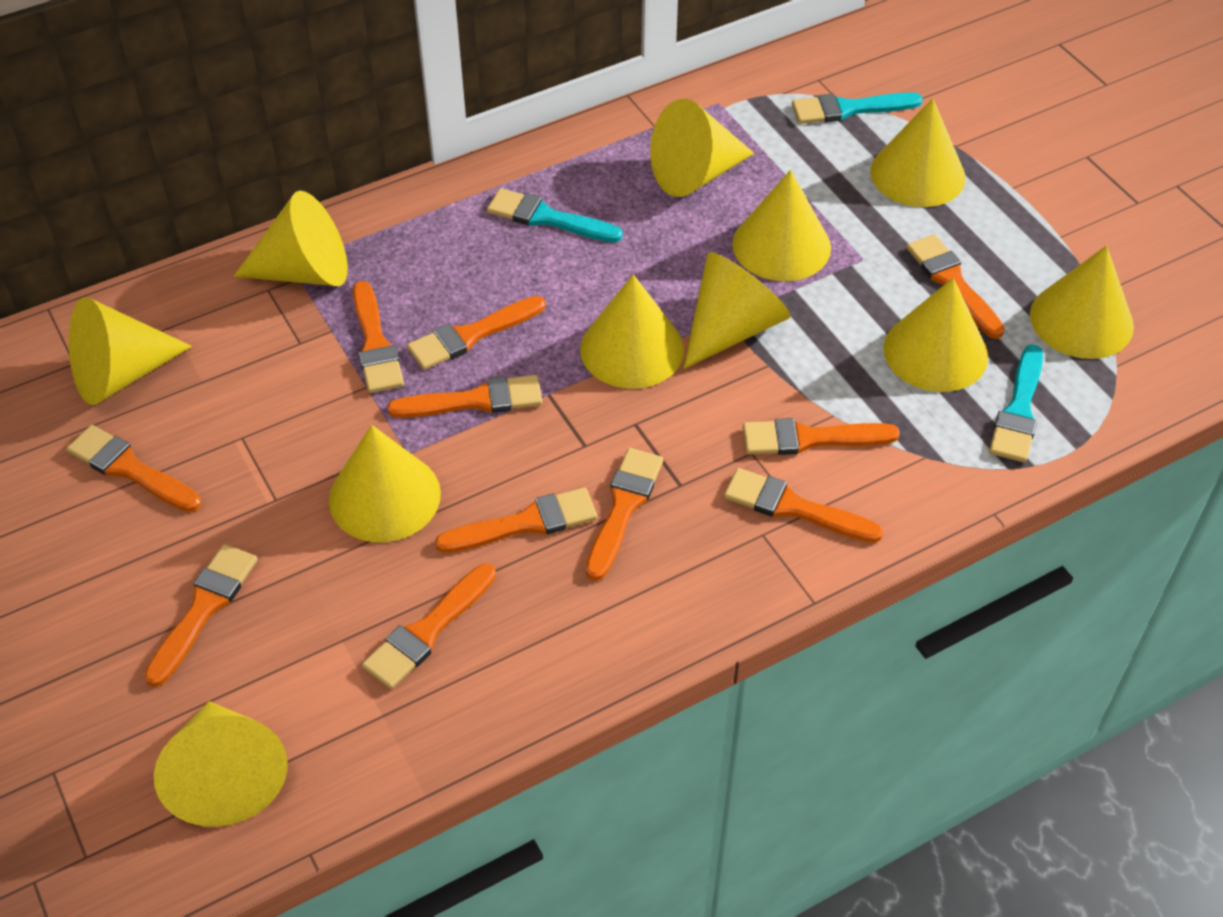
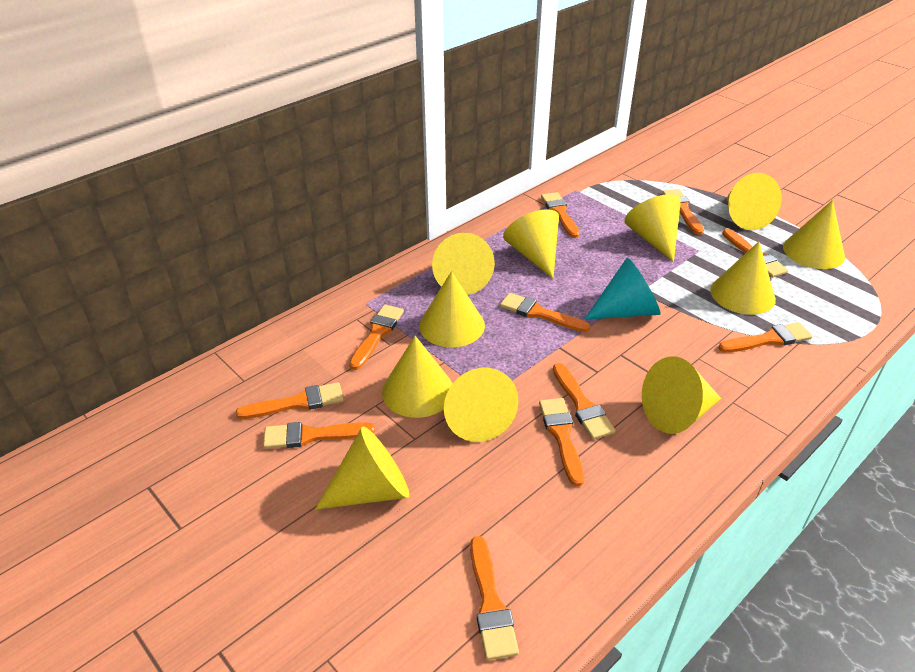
turquoise brush: [487,188,623,242] [792,92,923,124] [989,344,1043,462] = 3 -> none = 0
turquoise cone: none = 0 -> [584,258,660,320] = 1

